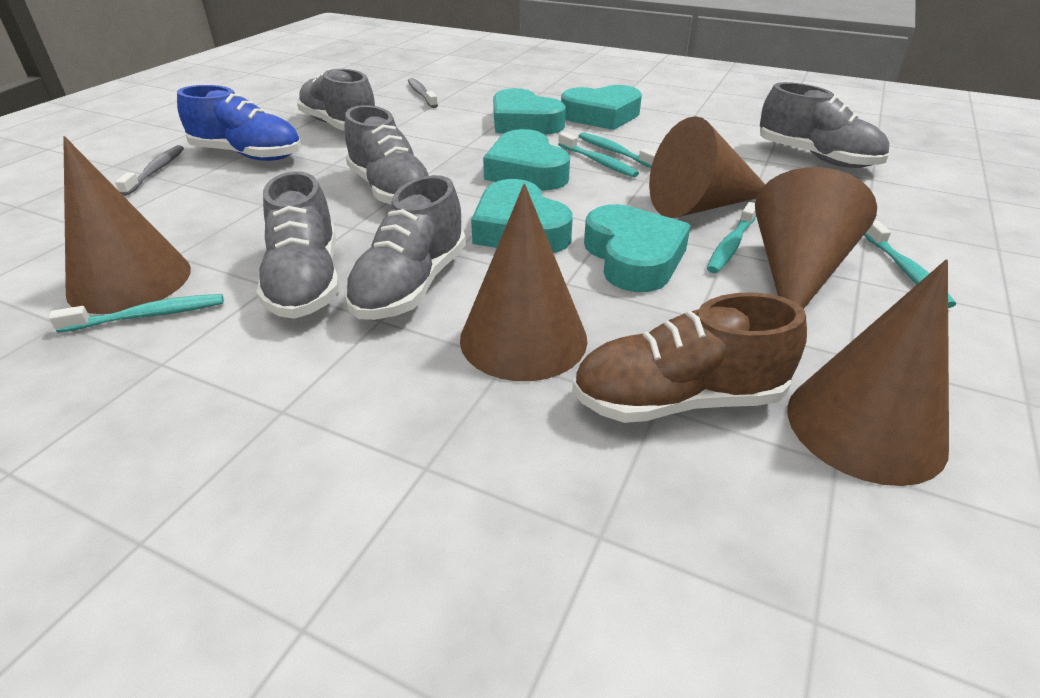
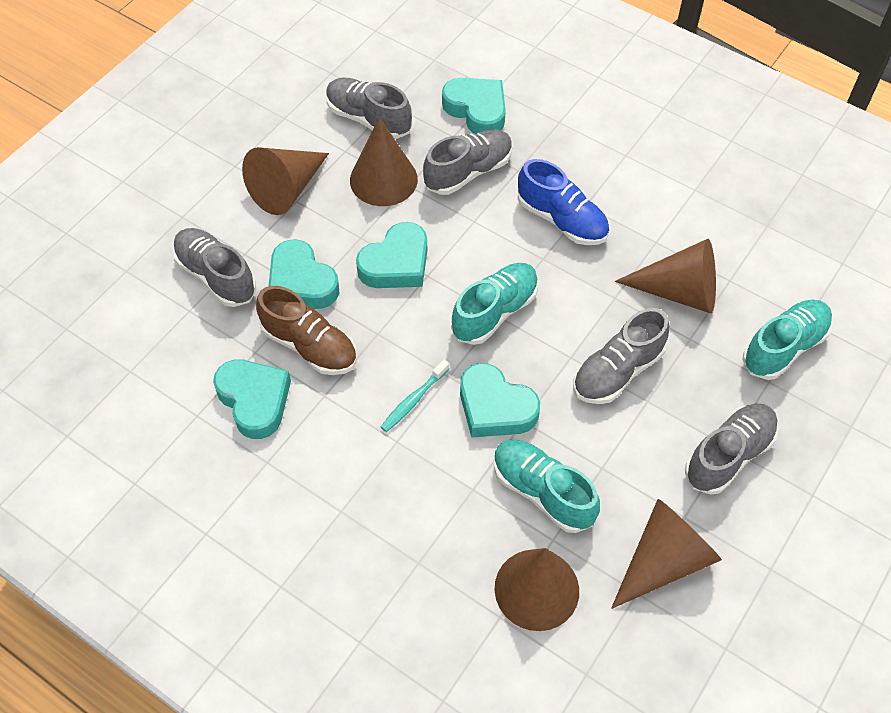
grey toothbrush: [115,145,184,196] [408,78,438,108] = 2 -> none = 0
turquoise shoe: none = 0 -> [451,263,538,345] [494,439,600,533] [743,300,833,380] = 3
turquoise toothbrush: [49,294,224,333] [558,132,639,177] [579,132,656,168] [707,202,756,273] [864,220,956,308] = 5 -> [381,359,450,432] = 1

